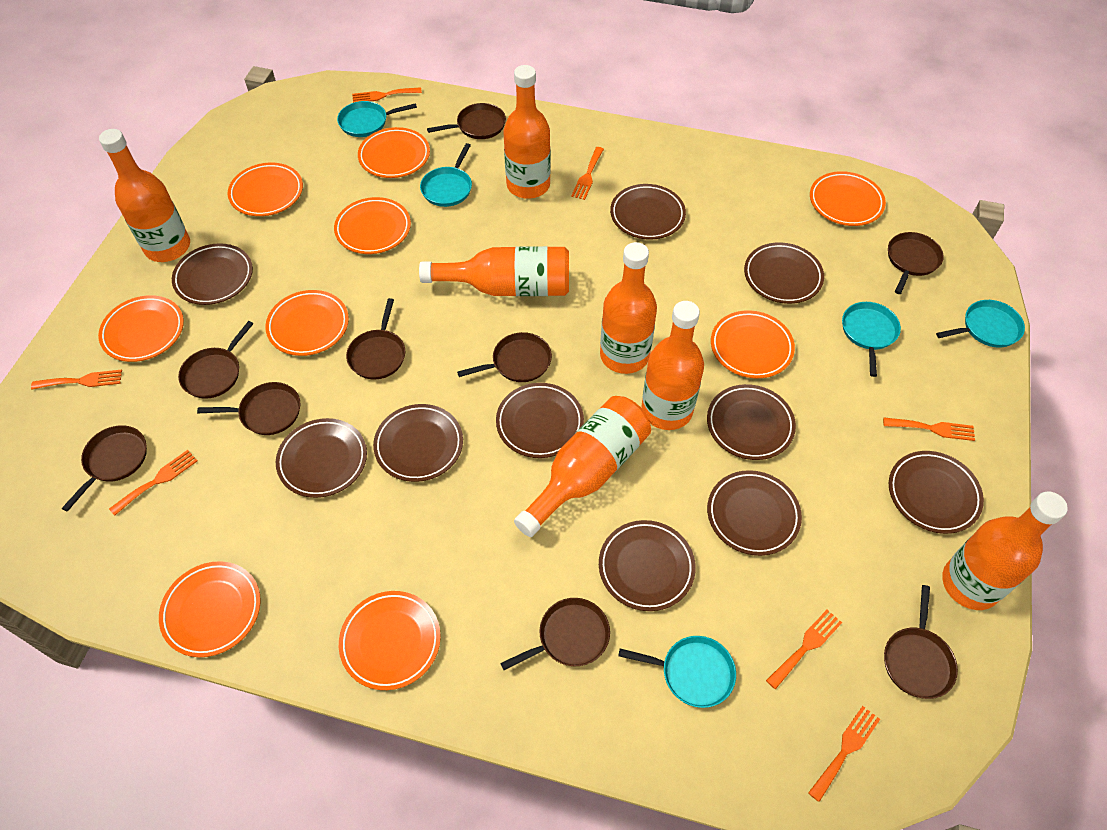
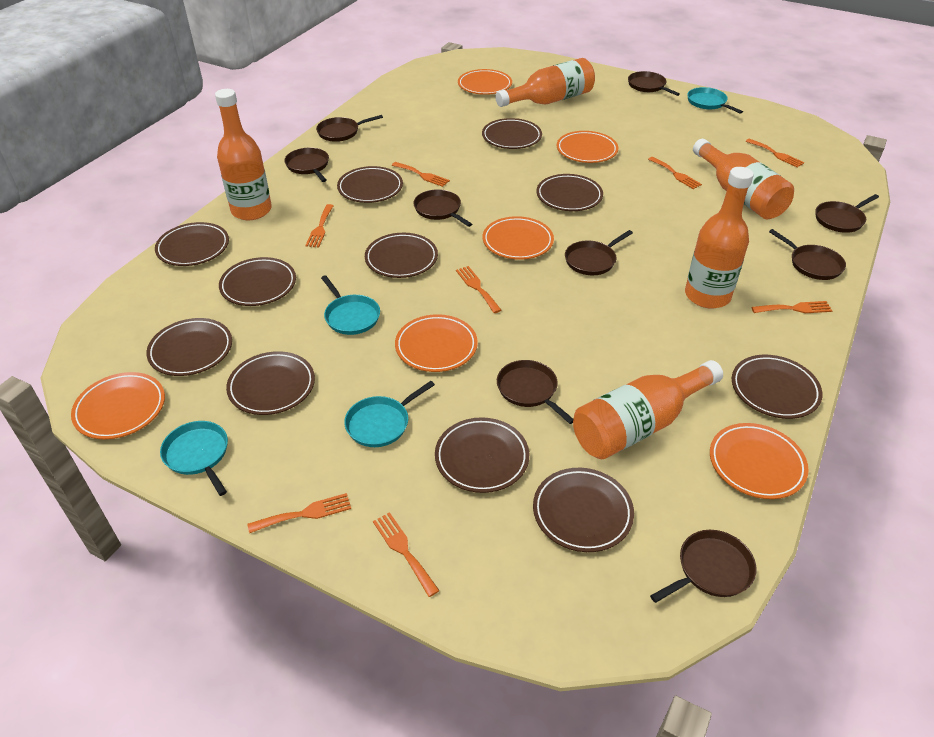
brown plate: [172,243,253,305] [276,418,367,498] [373,404,463,482] [496,383,584,458] [599,520,696,611] [610,184,686,240] [707,384,796,460] [707,470,802,556] [744,242,824,304] [889,451,984,534] = 10 -> [146,318,232,376] [155,222,229,266] [219,257,296,306] [226,351,315,415] [337,166,403,203] [365,233,438,278] [435,417,529,493] [482,118,542,149] [533,468,634,552] [536,174,603,211] [732,355,823,419] = 11
orange bottle: [99,129,190,262] [419,246,569,296] [503,65,551,199] [514,396,651,537] [600,242,657,374] [641,301,704,430] [942,491,1068,610] = 7 -> [215,89,272,220] [495,58,595,107] [573,360,723,459] [685,167,754,309] [693,139,794,219] = 5
orange fork: [31,370,122,390] [109,450,197,516] [352,87,422,103] [571,147,604,200] [766,610,842,689] [808,706,880,802] [883,418,975,441] = 7 -> [247,493,351,533] [305,204,334,248] [373,512,440,597] [392,162,450,187] [456,266,501,313] [648,157,702,189] [745,139,805,168] [751,301,833,313] = 8
orange plate: [98,295,184,362] [159,561,261,657] [228,163,303,216] [265,290,349,356] [334,197,411,254] [339,591,441,690] [358,127,430,178] [711,310,795,378] [810,171,886,226] = 9 -> [71,372,165,439] [395,314,478,372] [458,69,512,95] [483,216,554,260] [556,131,618,163] [710,423,809,499] = 6
turquoise pan: [337,101,417,137] [420,143,472,207] [618,636,736,708] [842,302,901,377] [936,300,1025,348] = 5 -> [160,421,228,496] [321,275,380,335] [344,381,435,447] [687,87,743,114] = 4

